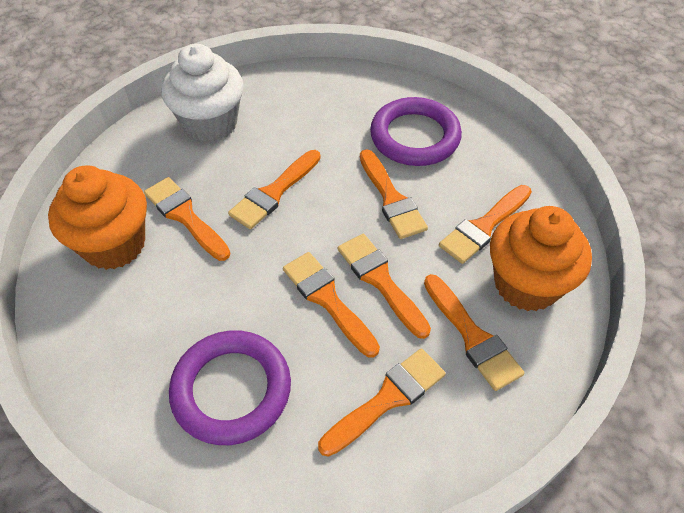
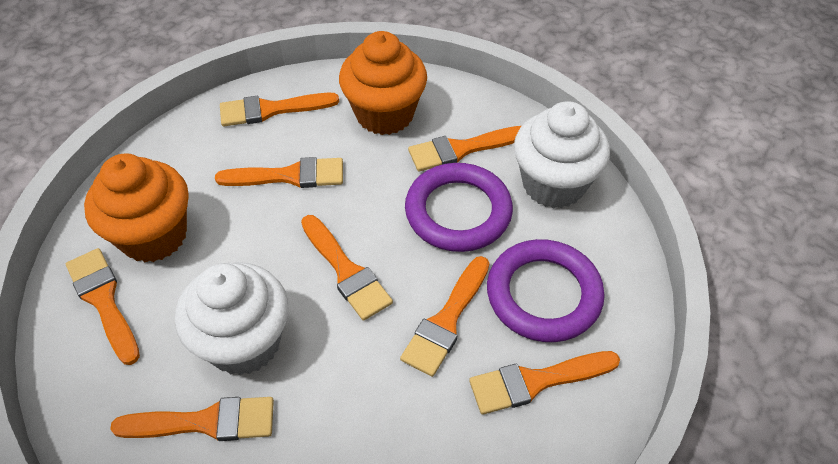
white cupcake: [161,44,244,142] = 1 -> [175,262,289,375] [514,101,610,209] = 2

